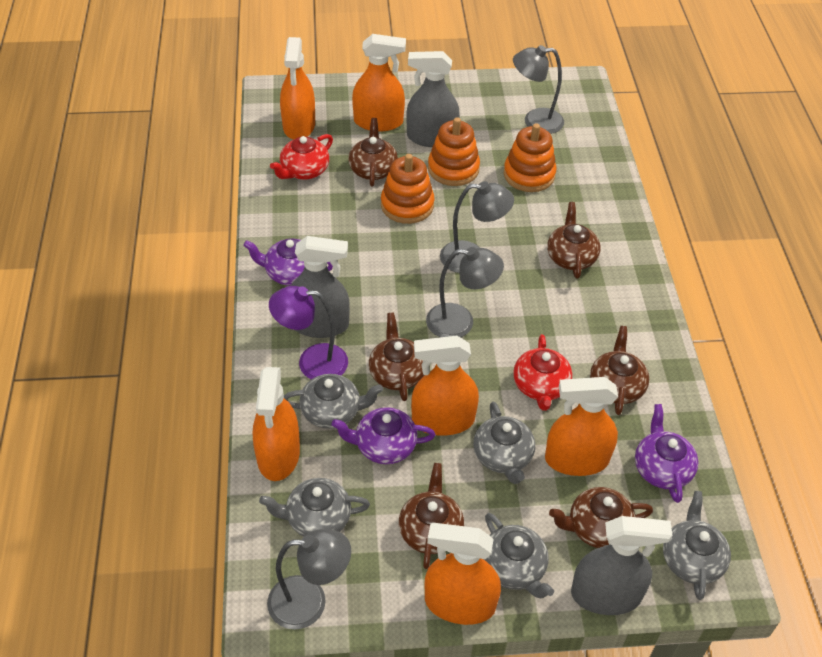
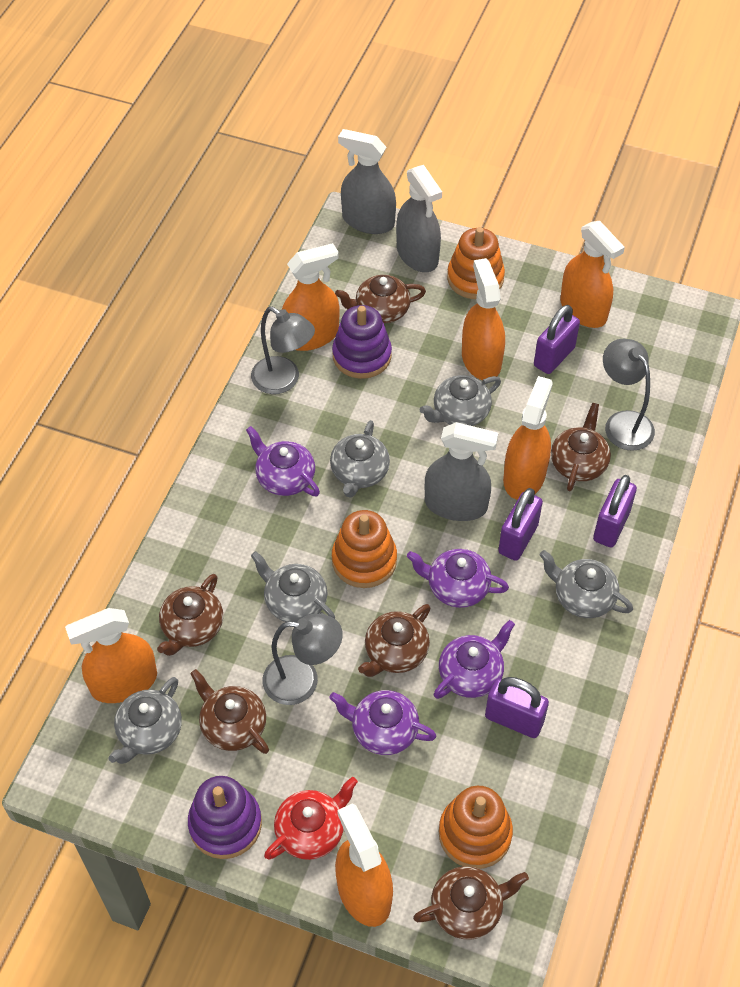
grey lamp: [267,529,351,630] [426,247,504,337] [440,181,514,273] [513,45,564,134] = 4 -> [251,307,315,394] [262,614,343,705] [603,339,655,451] = 3
purple lamp: [269,286,348,379] = 1 -> none = 0
purple padlock: none = 0 -> [485,677,549,738] [498,488,543,561] [534,305,580,374] [593,475,637,548] = 4
purple stacking toy: none = 0 -> [188,776,262,859] [332,305,392,379] = 2
purple teapot: [243,239,333,286] [331,407,435,464] [635,404,698,503] = 3 -> [246,426,320,496] [329,690,436,755] [407,549,509,608] [434,620,515,699] = 4
red teapot: [270,134,333,180] [513,334,572,411] = 2 -> [264,777,358,860] = 1

